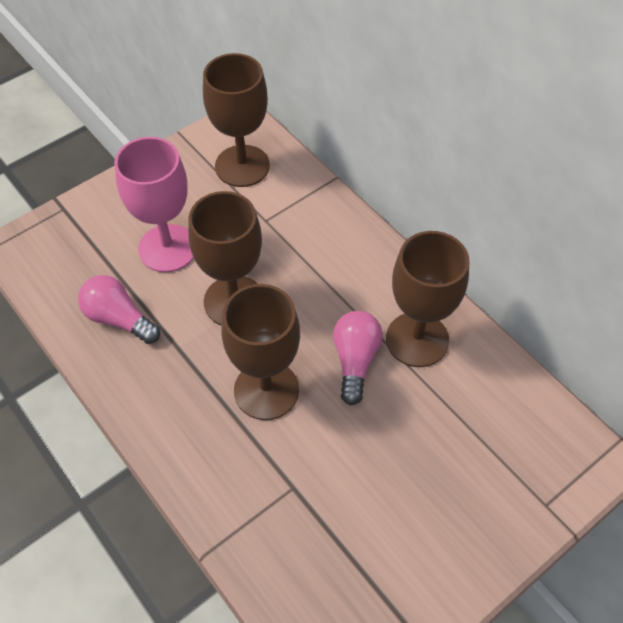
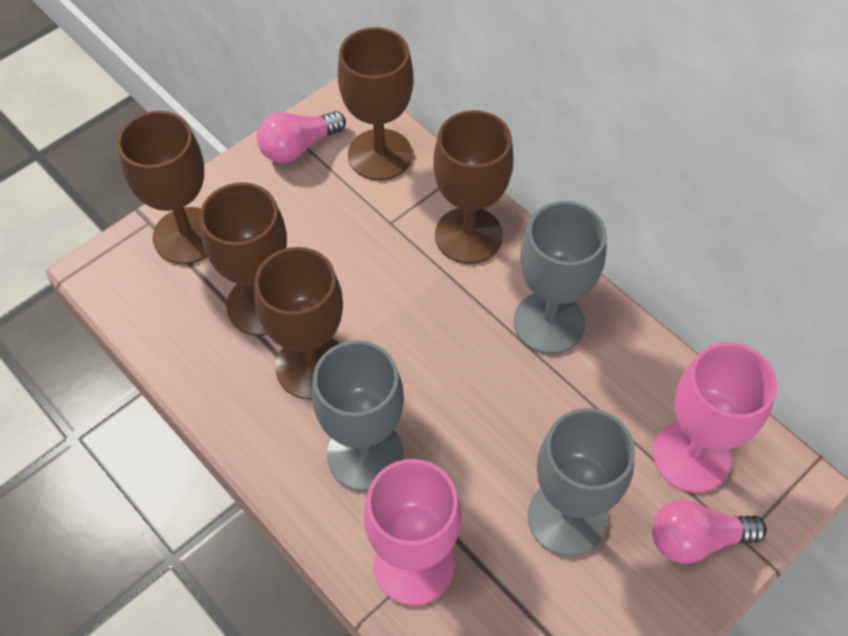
brown goblet: [188,191,262,326] [203,53,270,187] [222,284,300,420] [386,231,469,367] = 4 -> [117,111,207,264] [200,182,287,336] [255,247,343,400] [338,27,414,181] [433,110,513,264] = 5
grey goblet: none = 0 -> [312,340,404,491] [514,201,607,354] [528,408,635,556] = 3
pink goblet: [115,137,194,272] = 1 -> [364,459,462,605] [653,342,777,493] = 2

